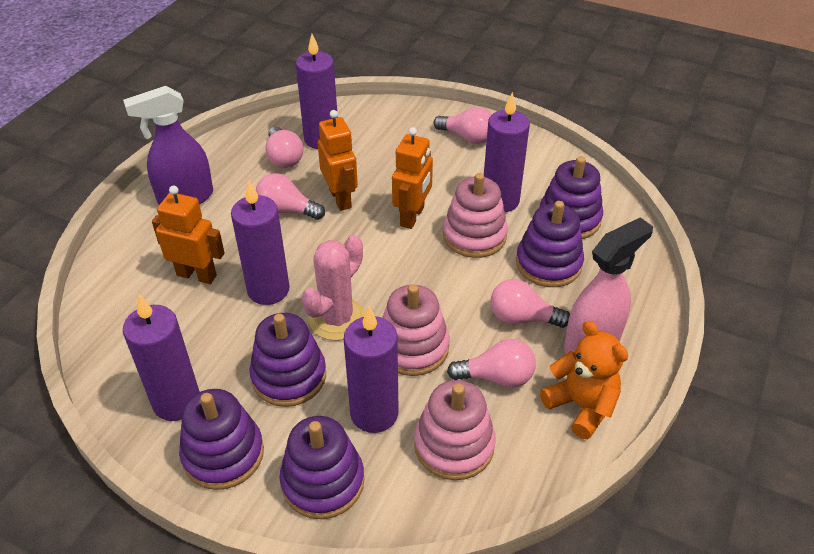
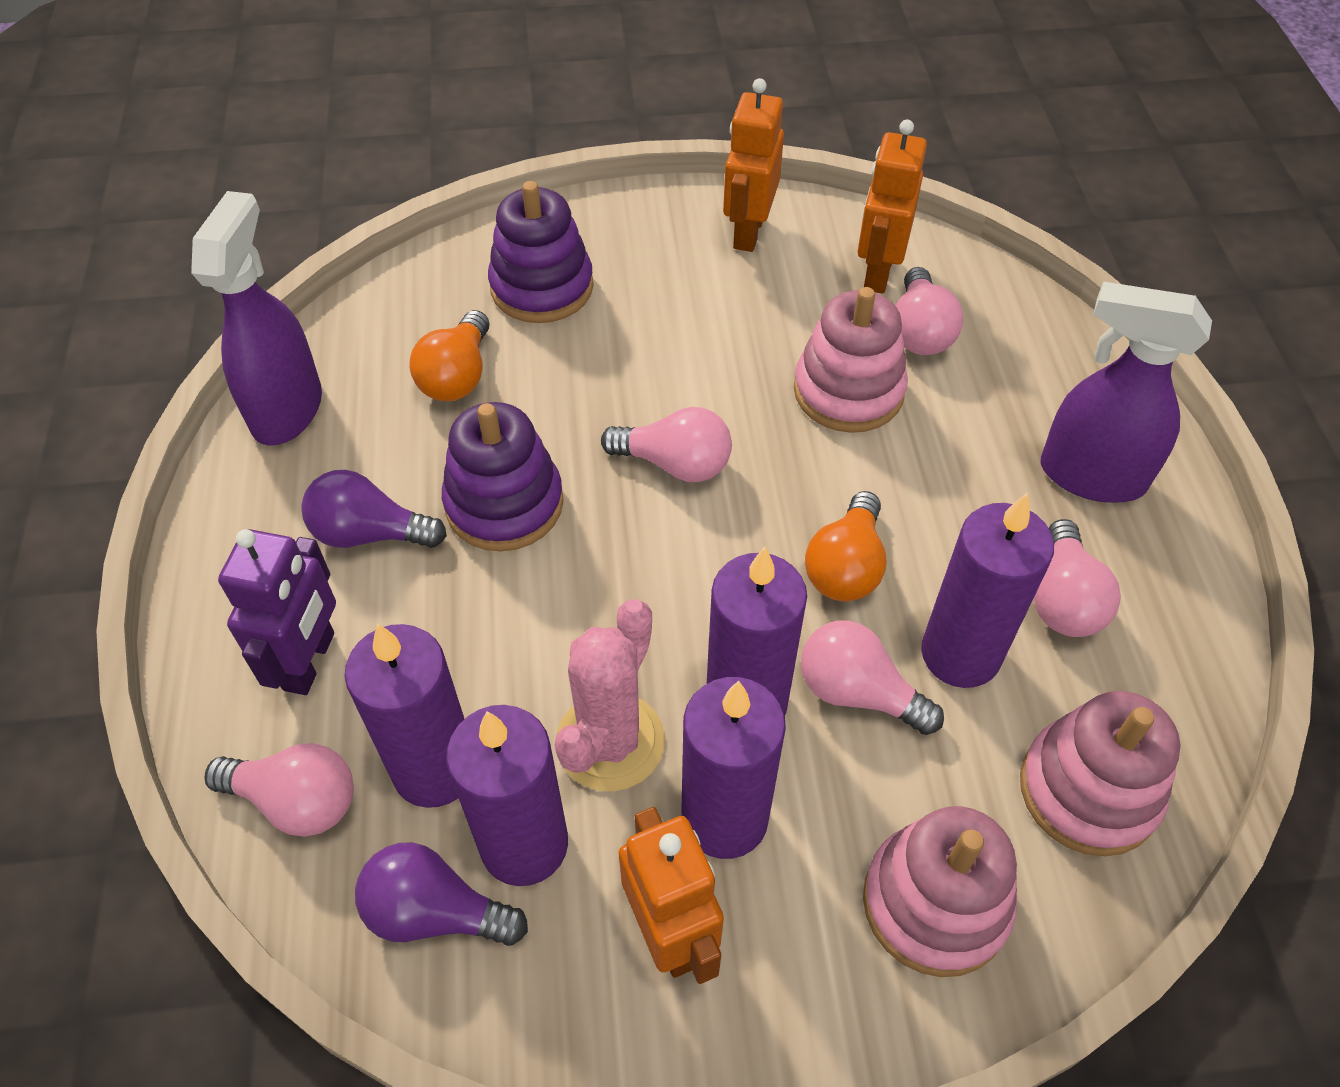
orange light bulb: none = 0 -> [409,310,489,401] [805,491,887,601] = 2
orange teddy bear: [540,321,628,439] = 1 -> none = 0
pink spray bottle: [564,217,653,354] = 1 -> none = 0
purple light bulb: none = 0 -> [301,470,447,548] [355,843,528,946] = 2
purple robot: none = 0 -> [218,529,336,695] = 1
purple spray bottle: [123,86,213,205] = 1 -> [191,191,322,445] [1041,282,1212,503] = 2
purple stacking toy: [179,389,264,490] [249,313,326,407] [280,416,364,519] [516,201,584,287] [540,156,603,239] = 5 -> [442,402,564,551] [488,181,593,323] = 2

